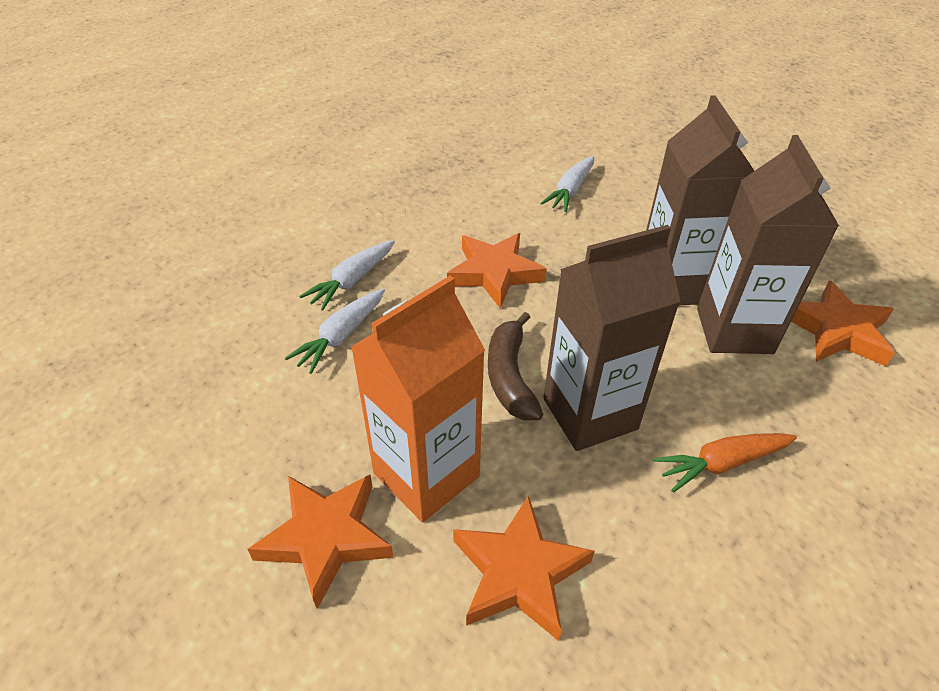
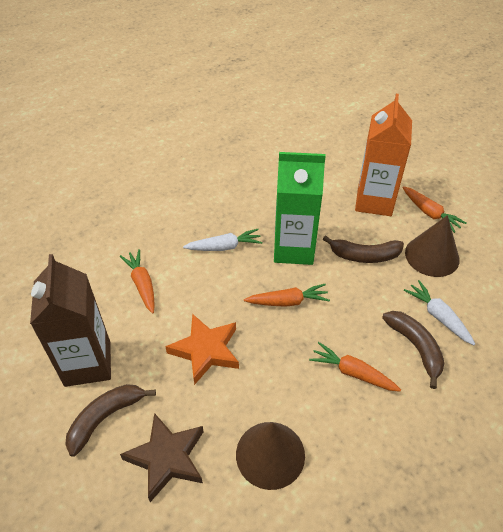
brown banana: [488,312,543,420] = 1 -> [65,384,156,457] [323,235,404,263] [382,311,445,389] = 3
brown carton: [544,225,681,451] [646,95,754,305] [697,135,839,354] = 3 -> [30,254,111,387] = 1
brown cone: none = 0 -> [236,422,305,490] [405,215,460,277] = 2
brown star: none = 0 -> [120,413,204,502] = 1
green carton: none = 0 -> [274,152,326,265] = 1
orange carrot: [653,433,797,493] = 1 -> [120,249,155,314] [244,284,330,307] [309,342,401,392] [402,186,467,233] = 4
orange star: [247,475,394,609] [447,233,547,308] [453,495,595,641] [791,280,895,366] = 4 -> [165,314,239,385] = 1
white carrot: [285,289,385,374] [299,240,395,311] [540,156,594,212] = 3 -> [183,229,262,251] [403,280,475,345] = 2

